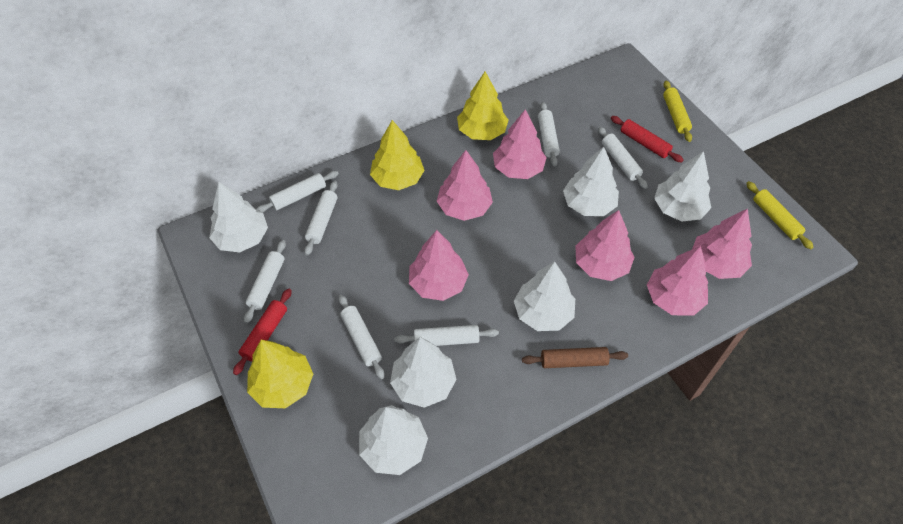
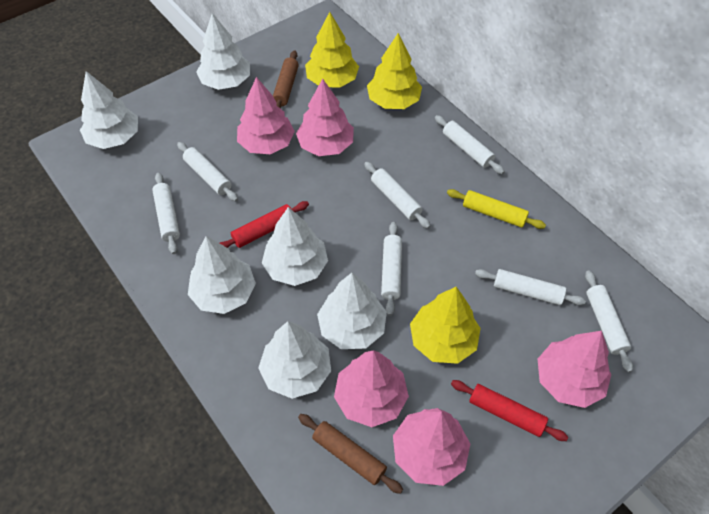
brown rolling pin: [522,347,628,368] = 1 -> [273,50,299,109] [298,414,403,494] = 2
pink tree: [409,230,469,301] [437,150,493,221] [493,109,547,179] [575,210,635,281] [647,246,708,316] [692,209,752,279] = 6 -> [237,77,295,154] [296,79,354,156] [334,350,409,427] [393,408,470,486] [538,331,612,408] = 5
yellow rolling pin: [663,81,692,142] [746,181,813,249] = 2 -> [447,189,546,229] = 1

